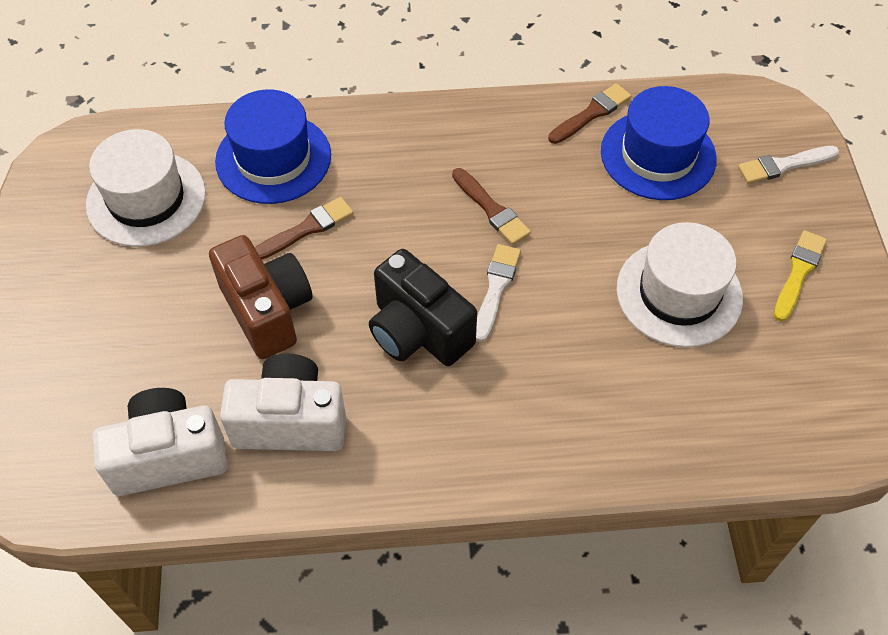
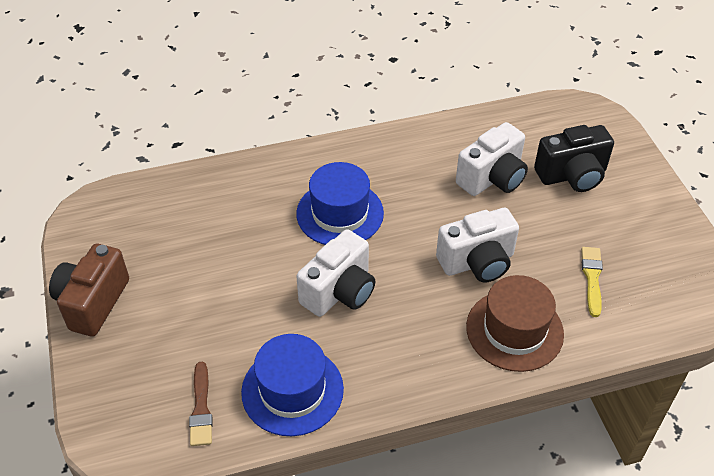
brown brush: [255,197,354,259] [452,168,531,245] [548,83,631,144] = 3 -> [189,362,213,446] = 1
brown hat: none = 0 -> [466,275,564,372] = 1
white brush: [476,244,521,342] [738,146,839,184] = 2 -> none = 0
white camera: [92,388,228,496] [220,353,346,451] = 2 -> [296,229,376,317] [436,208,519,282] [456,122,528,196] = 3
white hat: [86,129,206,247] [616,222,743,347] = 2 -> none = 0

